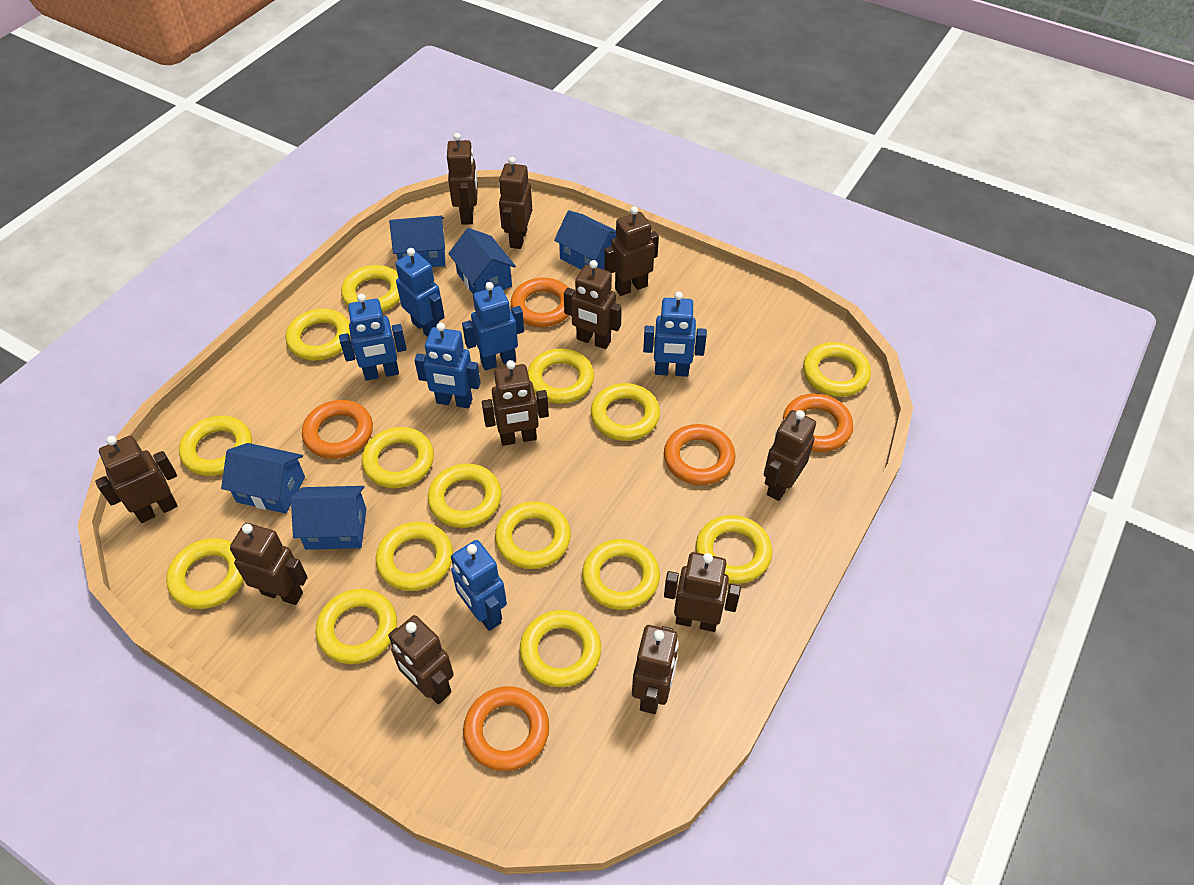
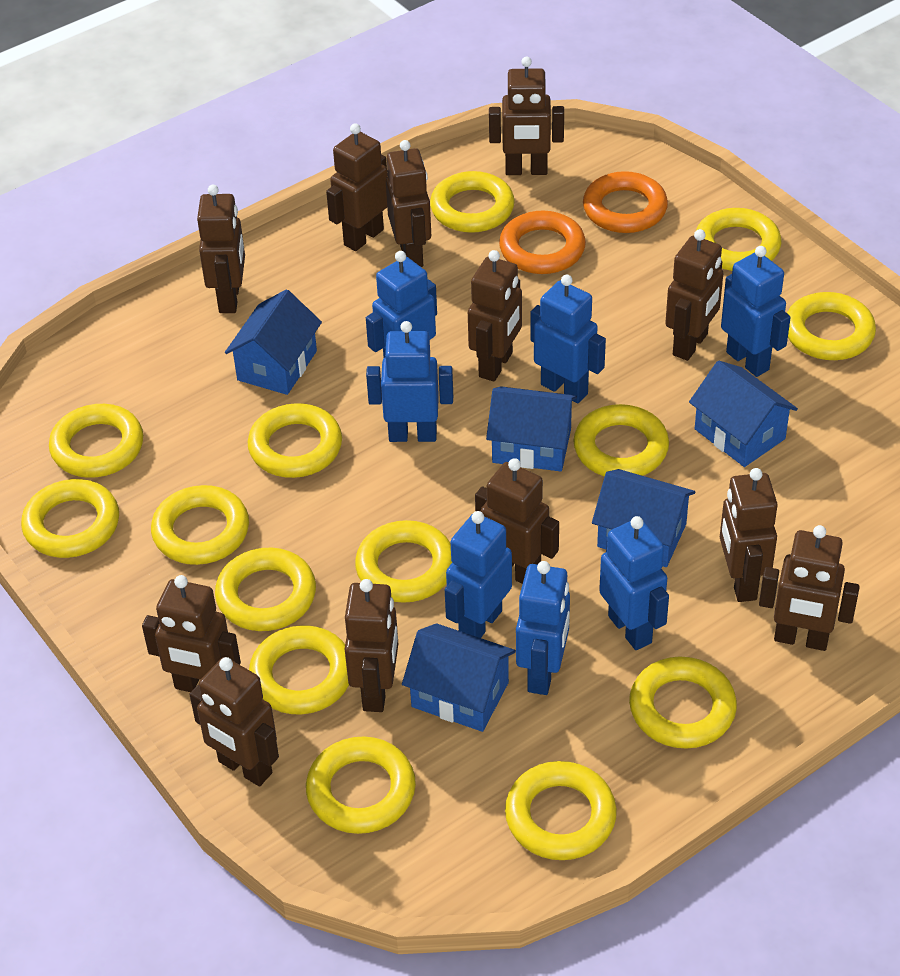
blue robot: [339,294,407,381] [395,248,445,337] [414,323,481,408] [451,540,507,631] [462,282,524,371] [643,292,707,377] = 6 -> [366,251,437,358] [366,321,453,442] [445,511,512,638] [516,561,570,695] [530,275,606,403] [599,516,669,650] [721,246,791,377] = 7
brown robot: [95,436,178,523] [230,523,308,605] [388,615,454,704] [447,133,478,225] [482,360,549,446] [499,157,532,249] [564,260,622,349] [604,206,659,296] [632,625,679,714] [664,552,741,632] [764,410,816,501] = 11 -> [142,575,241,692] [189,657,279,786] [197,185,245,313] [326,123,388,251] [345,579,398,712] [386,140,431,267] [468,250,522,382] [475,458,559,584] [489,56,564,175] [665,229,723,361] [720,468,778,602] [759,525,860,651] = 12
orange ring: [302,400,373,459] [463,686,549,771] [511,278,569,327] [664,424,736,485] [783,393,853,452] = 5 -> [499,211,586,274] [583,171,668,233] = 2
yellow ring: [166,538,244,609] [179,416,252,476] [286,309,351,361] [316,589,397,664] [341,265,400,312] [362,427,434,488] [376,522,453,591] [428,463,502,528] [495,501,571,569] [520,610,601,687] [528,349,594,404] [582,539,660,610] [591,383,660,441] [696,515,772,584] [803,342,871,397] = 15 -> [21,479,119,558] [49,404,143,478] [151,485,249,565] [215,548,316,631] [248,403,342,478] [249,625,349,714] [306,736,416,834] [355,520,452,603] [430,171,515,233] [505,761,617,860] [573,404,669,477] [629,657,737,749] [696,208,782,271] [787,292,876,360] = 14

